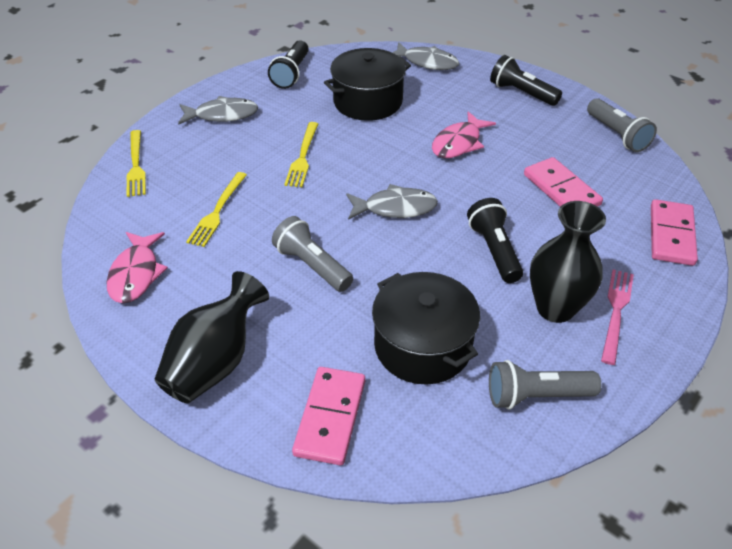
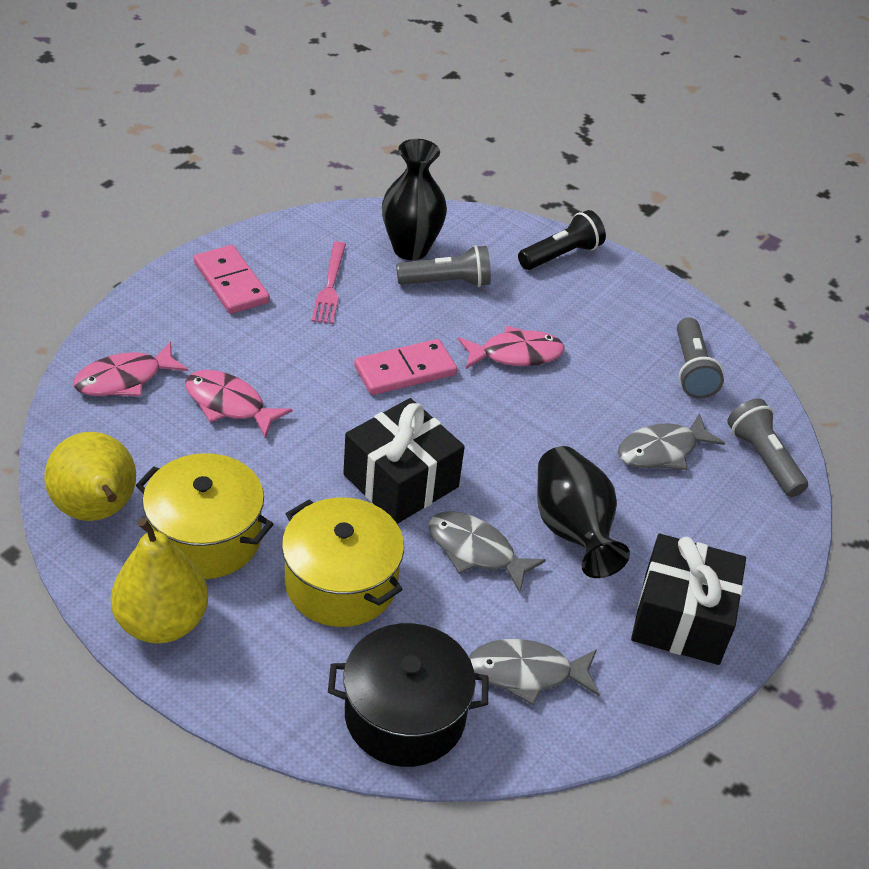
black flashlight: [268,41,309,89] [467,198,523,283] [490,55,562,106] = 3 -> [518,210,606,270] = 1
black gift: none = 0 -> [343,398,465,524] [631,534,746,665] = 2
black pot: [324,48,411,121] [372,272,480,385] = 2 -> [328,623,489,767] = 1
pink domino: [292,367,365,465] [524,157,603,207] [651,199,698,266] = 3 -> [194,245,270,314] [354,339,457,395] = 2
pink fish: [107,232,168,303] [432,112,496,158] = 2 -> [73,341,188,396] [185,370,293,438] [458,326,565,369] = 3
yellow fork: [127,130,146,197] [186,172,247,247] [284,122,318,187] = 3 -> none = 0
yellow pear: none = 0 -> [44,432,136,521] [111,517,208,644] = 2
yellow pot: none = 0 -> [136,453,273,579] [282,497,404,627] = 2

